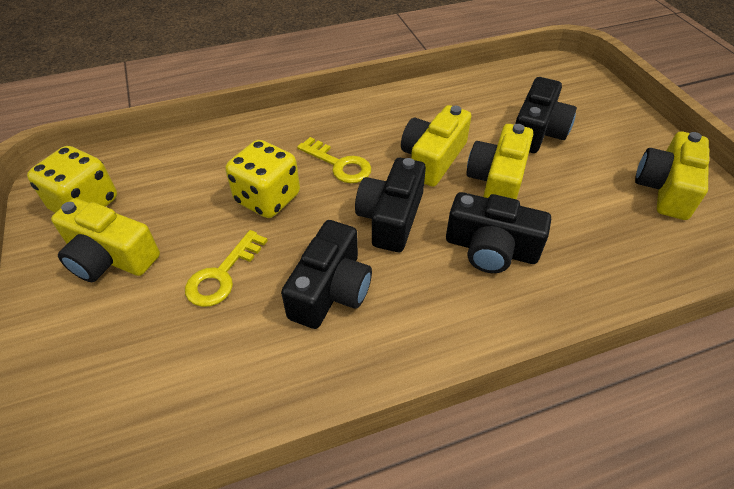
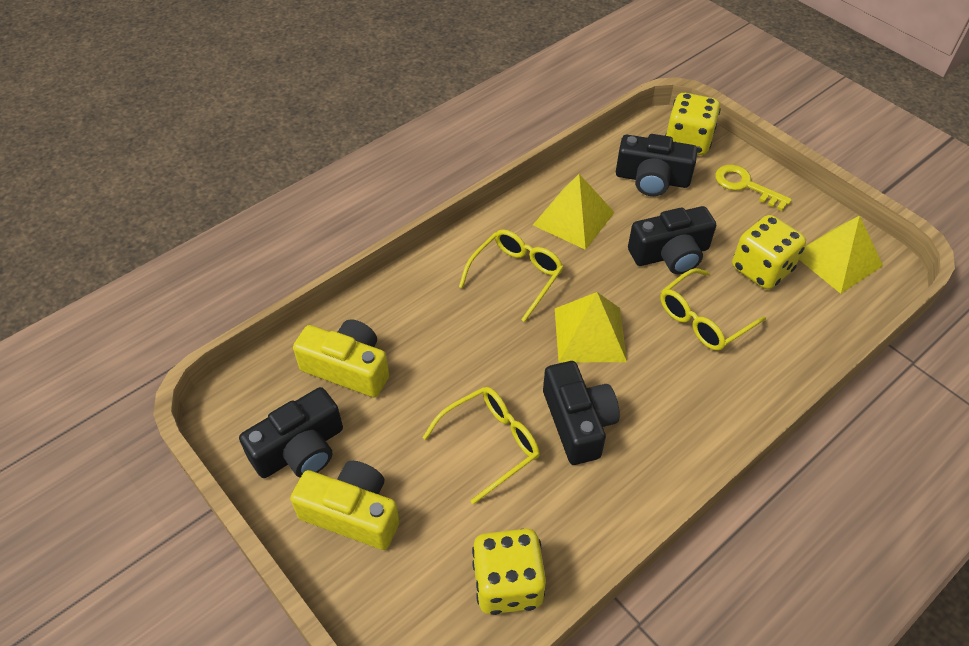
yellow camera: [51,198,160,282] [401,105,471,187] [466,124,533,199] [635,131,709,220] = 4 -> [290,461,400,550] [293,319,389,397] = 2
yellow dice: [27,146,117,213] [225,140,300,218] = 2 -> [472,529,546,615] [665,93,721,155] [732,215,806,289] = 3
yellow glasses: none = 0 -> [422,387,540,505] [459,229,564,322] [660,268,766,351] = 3
yellow key: [185,230,268,307] [297,137,371,183] = 2 -> [715,165,792,211] = 1
yellow pyramid: none = 0 -> [533,174,615,250] [555,292,627,363] [799,216,883,294] = 3

